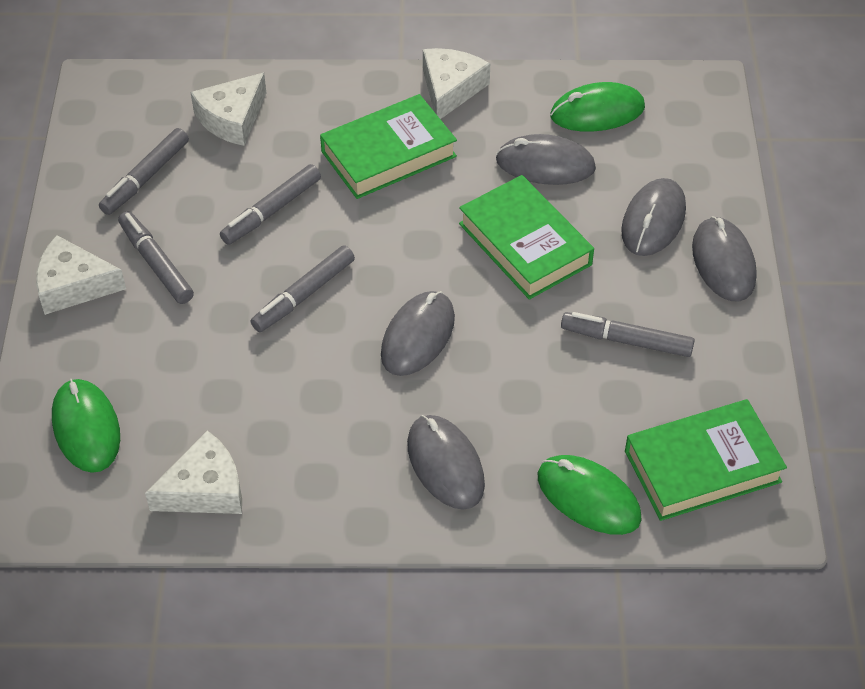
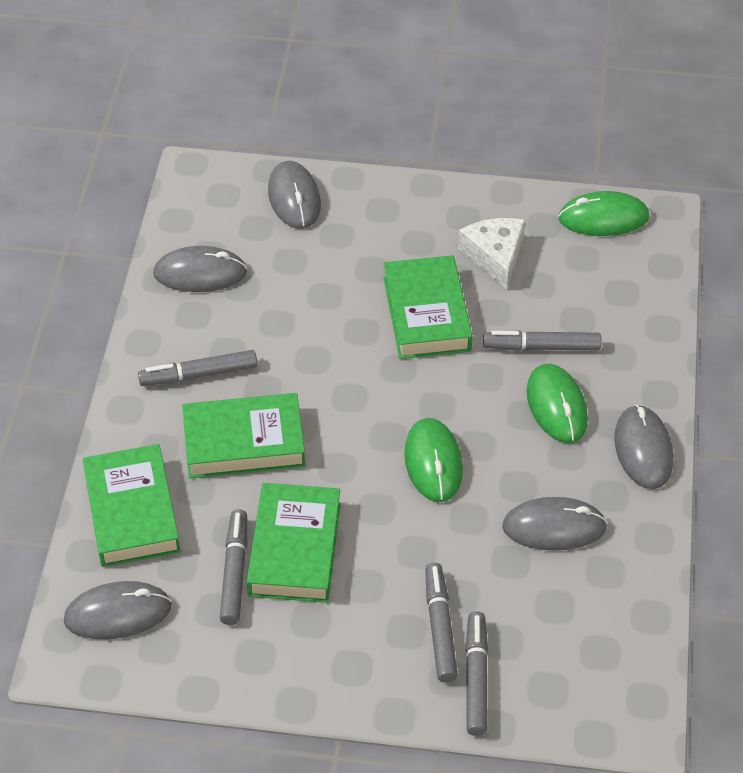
green book: [320,94,457,199] [459,175,594,300] [625,399,787,521] = 3 -> [83,444,181,567] [182,393,305,479] [247,483,341,603] [384,255,472,359] = 4
white cheese: [36,235,126,315] [145,430,242,514] [191,73,266,146] [423,48,490,119] = 4 -> [458,218,525,289] = 1

